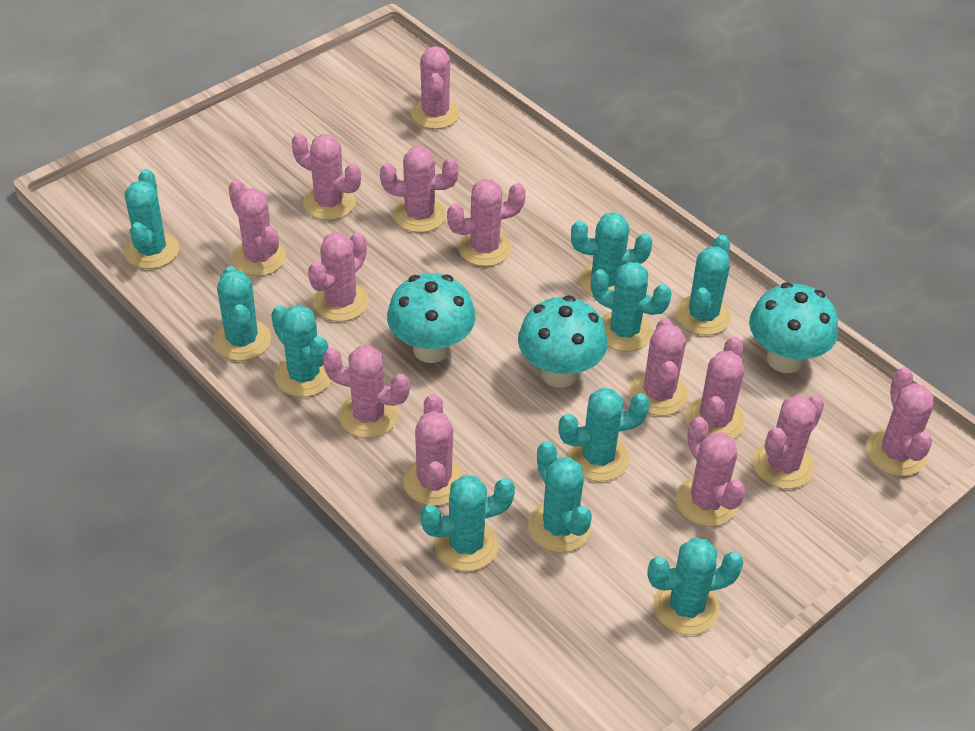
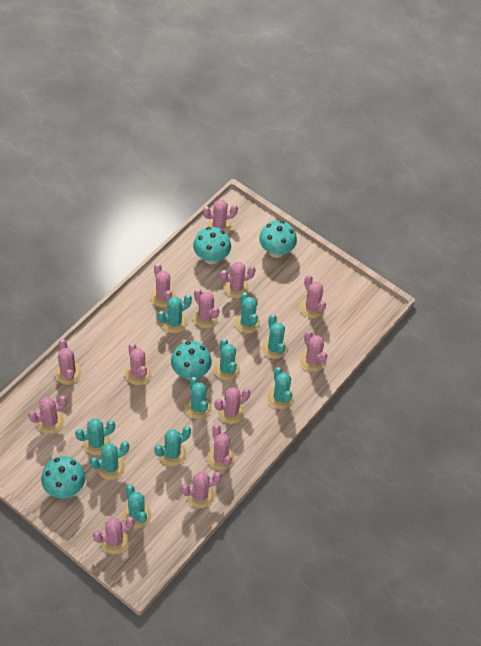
turquoise mushroom: [387,273,476,363] [518,295,608,388] [749,282,838,373] = 3 -> [41,456,85,498] [171,341,212,380] [193,227,231,265] [259,220,297,258] = 4

